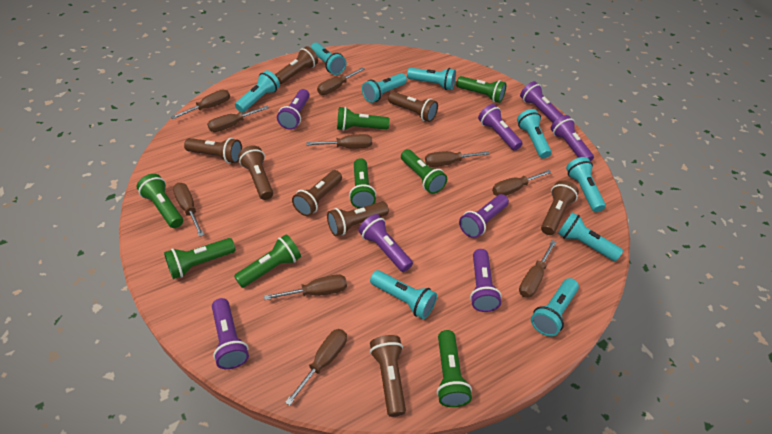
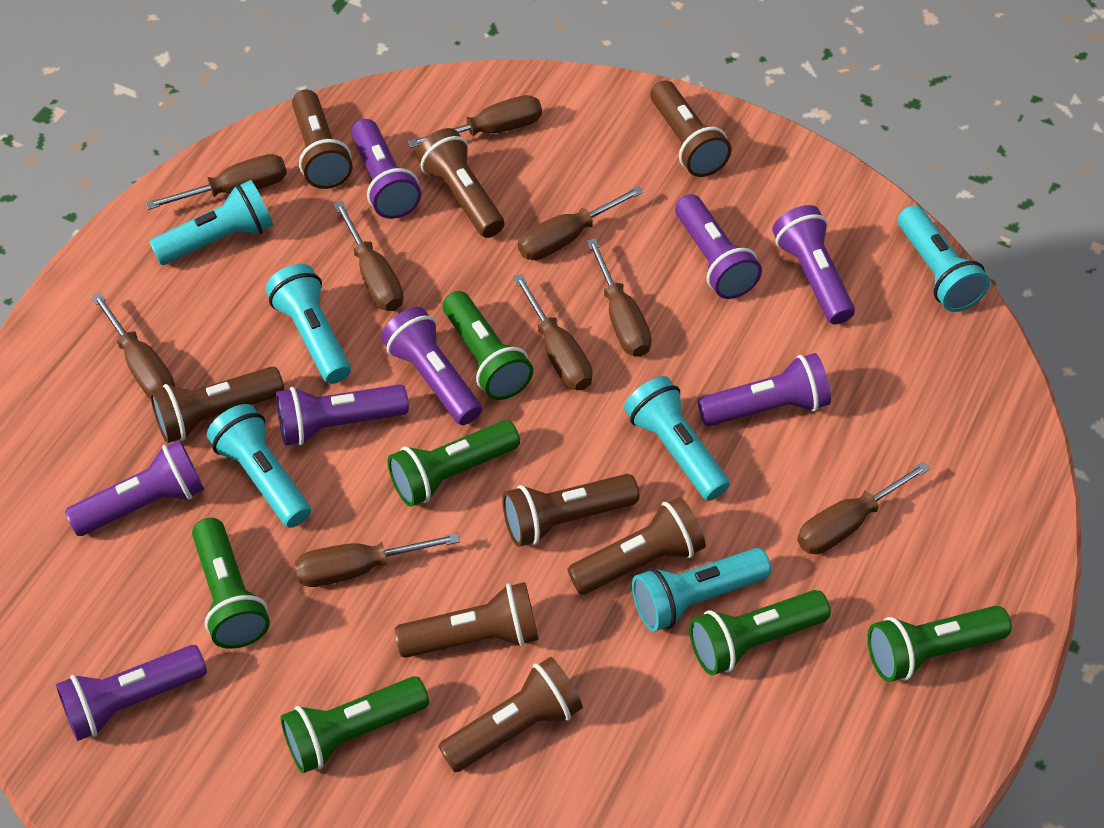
brown screwdriver: [171,90,230,119] [173,183,204,237] [207,105,269,132] [264,274,347,300] [285,329,347,406] [306,134,372,148] [317,67,365,95] [425,151,489,167] [492,170,552,196] [519,240,557,298] = 10 -> [91,292,175,399] [146,154,287,210] [295,533,460,587] [334,201,404,311] [408,95,542,148] [513,274,592,390] [518,186,644,260] [587,238,652,357] [797,462,930,554] = 9
green flashlight: [137,174,183,228] [164,238,236,279] [234,234,301,288] [337,107,390,131] [349,158,376,208] [401,149,447,194] [437,330,472,407] [456,76,507,103] = 8 -> [192,518,270,649] [280,676,429,773] [388,420,520,507] [443,291,533,400] [689,590,831,675] [867,606,1012,682] = 6
turquoise flashlight: [235,70,280,113] [311,43,346,75] [362,73,407,103] [370,270,437,319] [407,68,456,90] [517,109,552,159] [531,278,579,337] [558,212,623,261] [566,157,606,212] = 9 -> [149,180,273,265] [207,404,311,528] [266,264,351,384] [624,376,730,501] [632,548,771,631] [898,205,990,312] = 6

